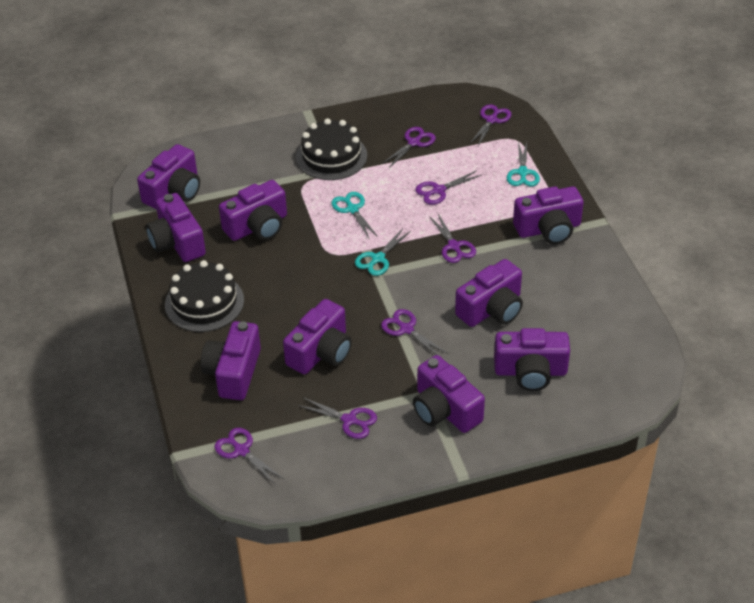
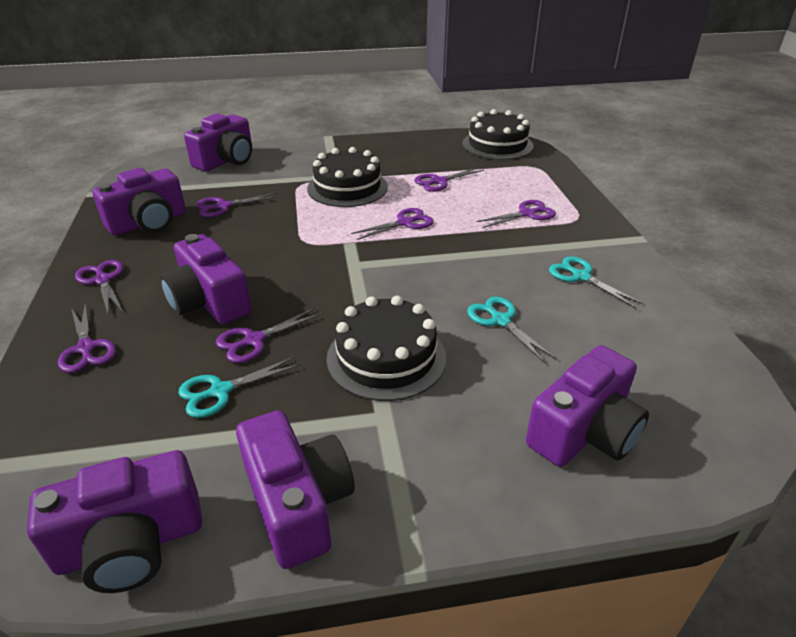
black cake: [165,260,244,332] [296,118,367,180] = 2 -> [307,147,388,207] [326,296,446,401] [462,109,534,160] = 3
purple camera: [137,144,200,209] [146,193,206,262] [201,321,261,400] [219,180,287,241] [283,299,352,374] [413,355,485,433] [455,259,523,327] [494,328,570,391] [513,186,584,244] = 9 -> [27,450,202,593] [92,168,186,236] [160,234,252,324] [184,114,252,171] [236,410,354,569] [526,345,649,467] = 6

